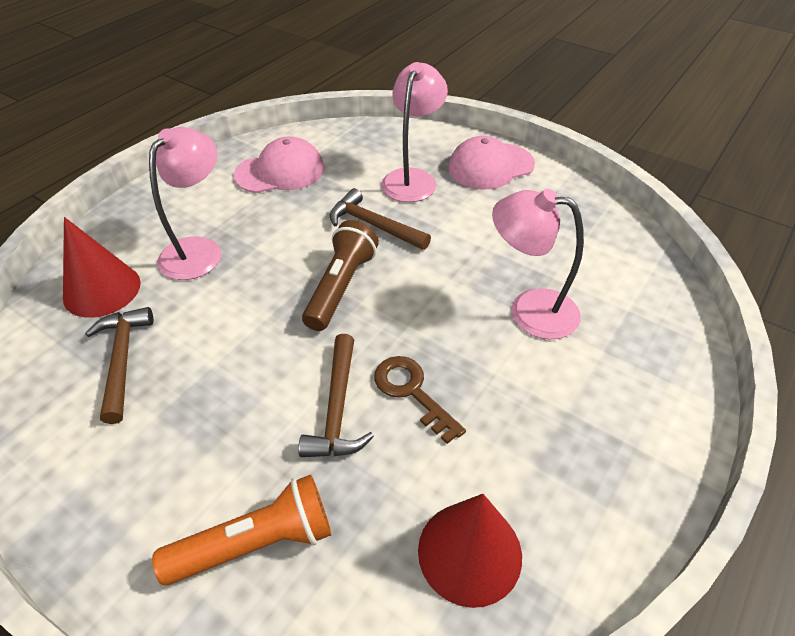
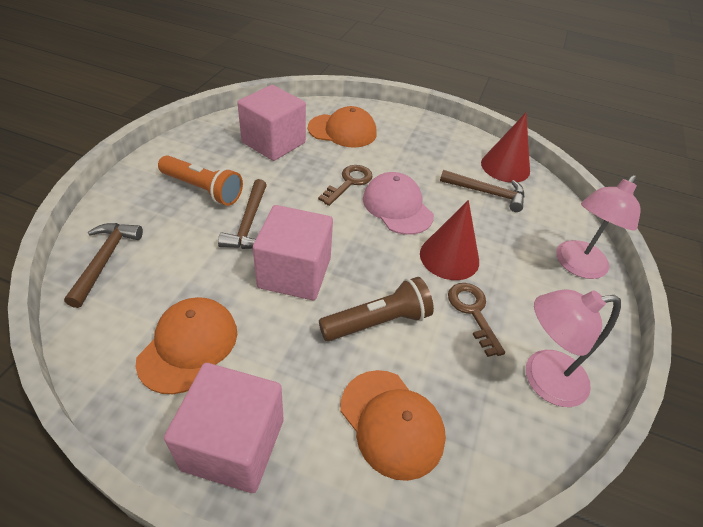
brown key: [374,356,466,444] = 1 -> [318,165,373,206] [448,283,505,357] = 2
orange cap: none = 0 -> [135,297,237,394] [308,106,377,148] [340,370,446,481] = 3
pink cap: [234,136,324,193] [448,136,535,189] = 2 -> [363,172,434,235] = 1
pink cube: none = 0 -> [164,363,284,493] [237,85,306,161] [253,205,333,300] = 3
pink lamp: [149,127,221,280] [381,62,448,202] [492,189,584,340] = 3 -> [526,289,621,407] [556,175,640,279] = 2

